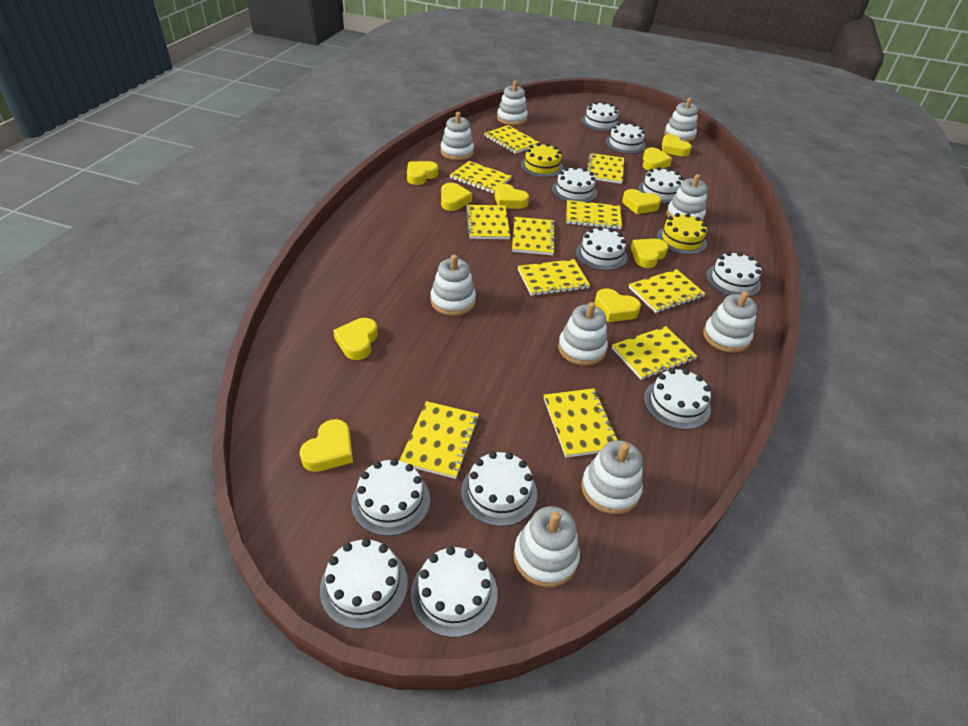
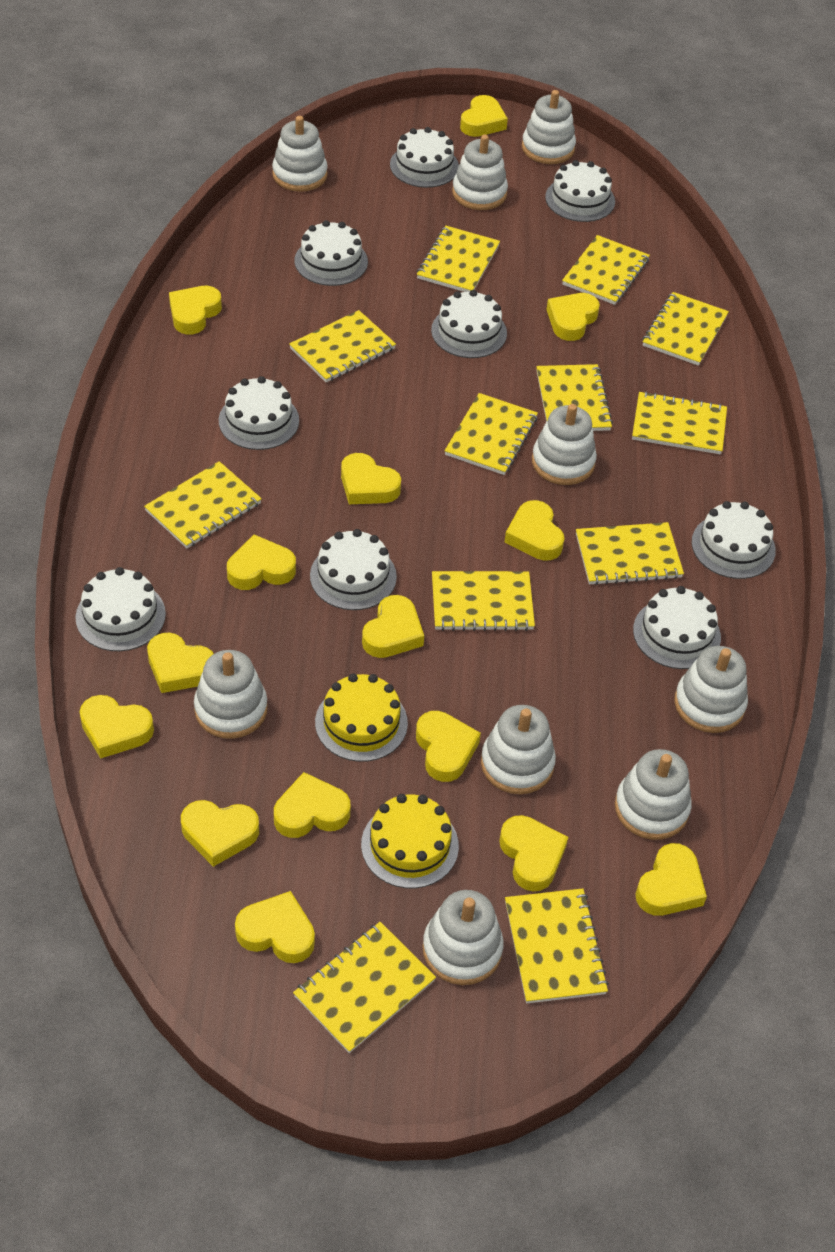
white cake: [320,538,408,629] [352,458,430,536] [411,546,498,638] [461,451,537,527] [552,166,597,202] [576,226,627,271] [581,101,619,131] [605,122,646,154] [638,167,683,204] [644,368,711,430] [706,252,762,297] = 11 -> [75,567,166,651] [219,376,299,450] [294,220,368,286] [310,529,397,610] [390,127,459,188] [431,290,507,358] [545,160,615,222] [633,586,721,669] [692,501,776,579] = 9
yellow heart: [300,419,353,472] [333,318,378,360] [407,161,438,185] [441,183,472,211] [494,184,529,209] [595,288,641,322] [622,189,661,214] [631,239,668,268] [642,148,672,170] [662,134,692,156] = 10 -> [80,695,154,759] [147,632,214,693] [169,286,222,335] [181,800,259,867] [227,535,296,590] [235,891,315,963] [274,772,350,838] [341,453,401,504] [362,595,424,658] [416,711,481,782] [460,95,508,137] [499,815,568,891] [504,500,564,561] [546,293,600,341] [636,843,707,916] = 15
yellow notebook: [399,401,479,479] [450,161,512,193] [466,205,510,239] [484,125,540,154] [512,217,555,255] [518,259,590,296] [544,388,617,458] [566,200,622,229] [587,153,624,184] [612,326,697,380] [629,269,705,313] = 11 -> [144,461,262,548] [289,310,396,383] [293,922,436,1053] [417,226,500,292] [432,571,535,631] [445,393,538,475] [505,888,609,1003] [536,364,613,431] [562,235,650,305] [576,522,684,585] [632,391,727,454] [643,292,729,366] = 12

